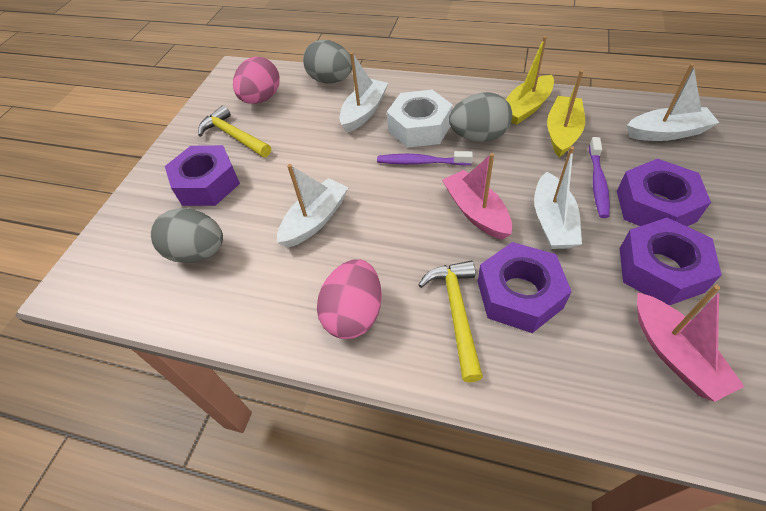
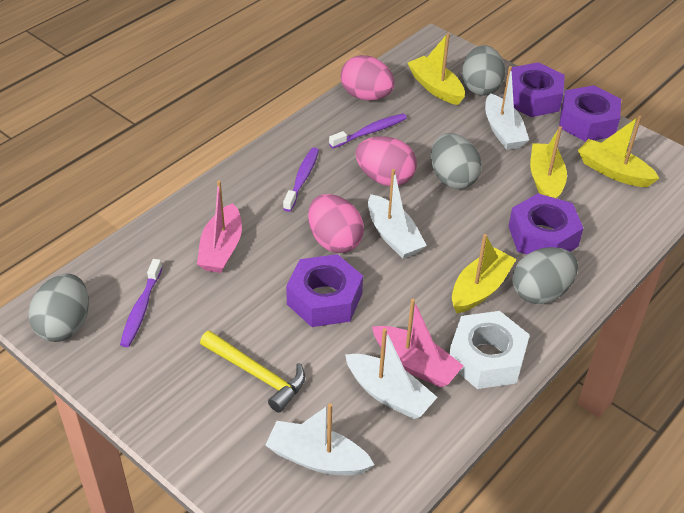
grey egg: [151,208,223,263] [303,40,352,84] [449,92,512,142] = 3 -> [28,273,89,342] [431,133,482,189] [462,45,505,96] [512,247,578,304] = 4
pink egg: [233,57,280,104] [317,259,382,339] = 2 -> [308,194,364,253] [340,55,395,100] [356,136,417,186] = 3
purple toothbrush: [377,151,473,166] [589,137,610,218] = 2 -> [120,259,162,347] [283,148,319,212] [329,113,407,148] = 3
yellow boat: [506,36,554,125] [547,70,585,157] = 2 -> [408,33,465,105] [452,234,516,313] [530,126,567,199] [578,115,659,187] = 4
yellow hammer: [198,105,271,157] [418,261,483,382] = 2 -> [200,330,305,413] = 1

